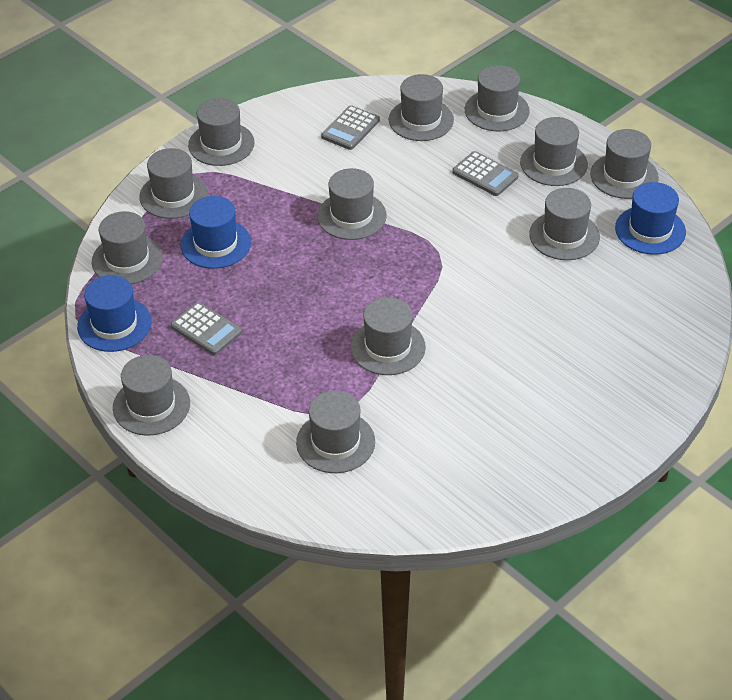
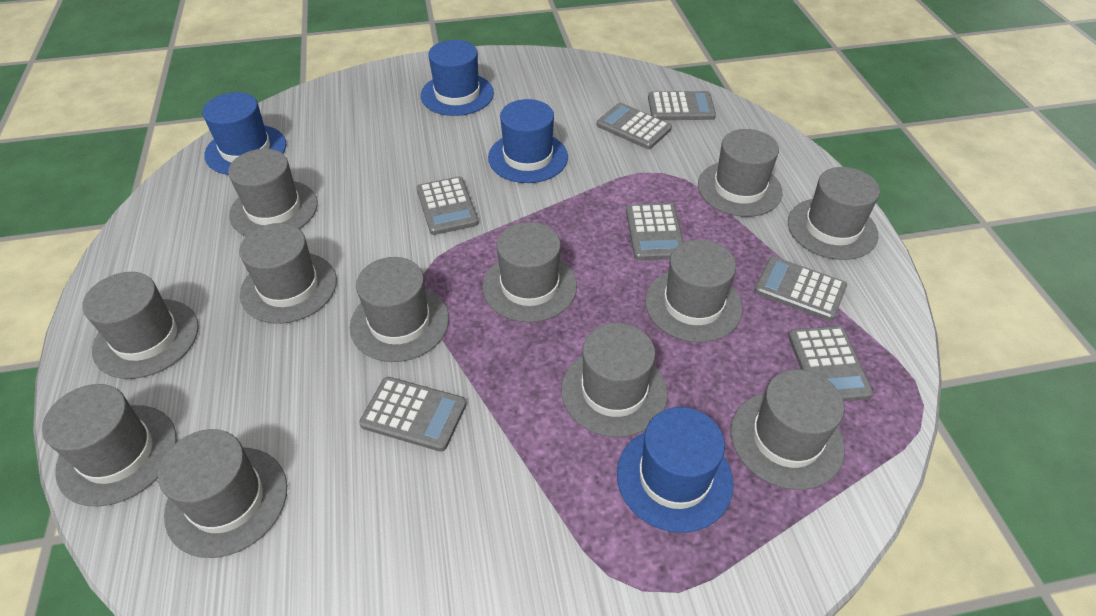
blue hat: [77,275,151,352] [180,196,251,269] [615,182,686,255] = 3 -> [202,92,286,175] [421,40,494,116] [488,99,568,183] [617,407,734,533] = 4
grey calculator: [171,302,242,355] [321,105,380,150] [452,151,519,196] = 3 -> [359,377,466,452] [417,177,479,235] [597,103,672,149] [626,203,684,260] [648,91,716,120] [754,256,847,321] [788,326,873,402] = 7

